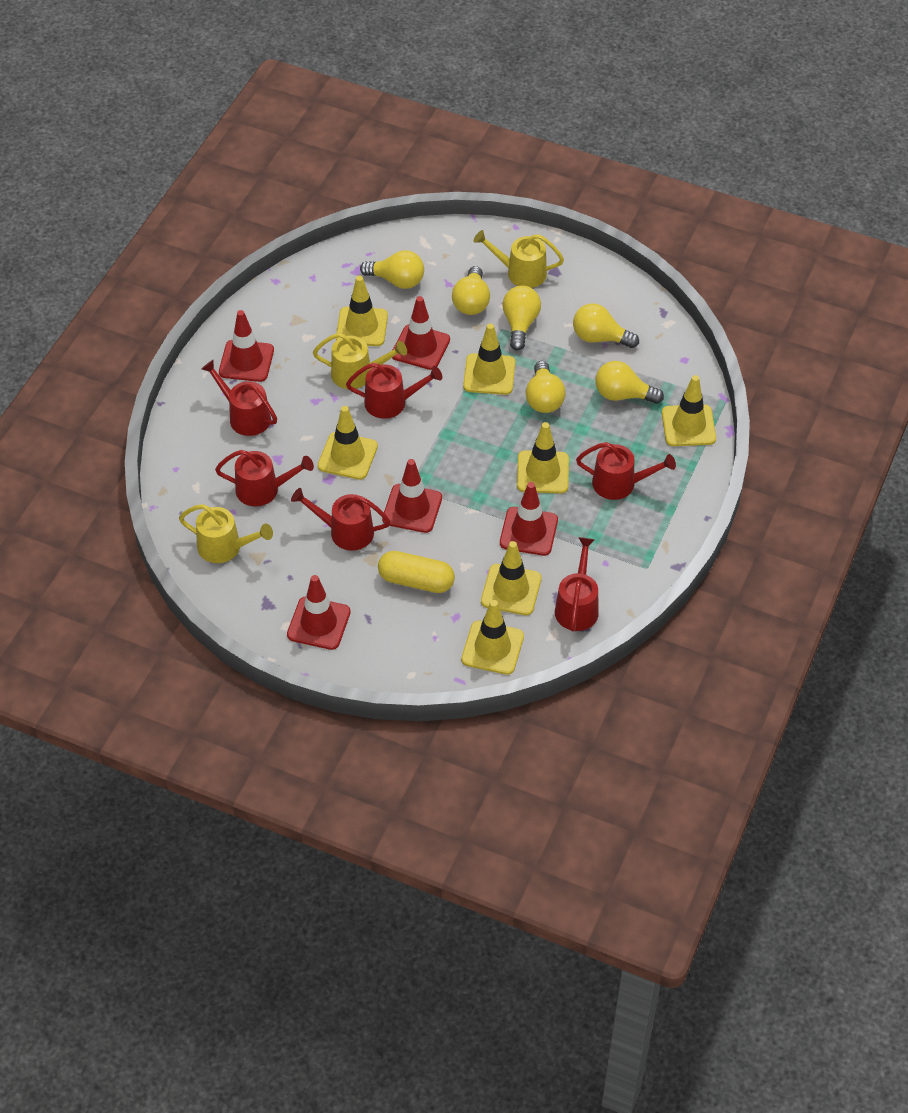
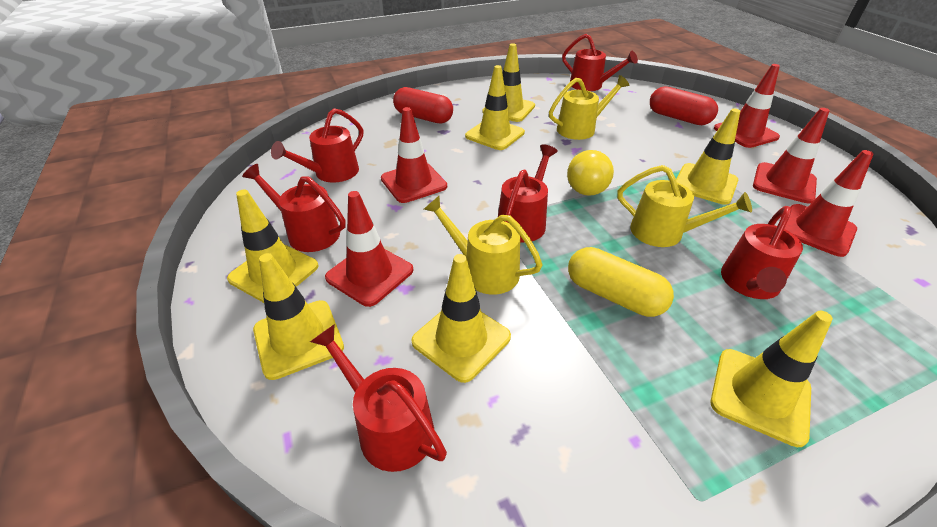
red capsule: none = 0 -> [393,87,453,124] [650,86,718,125] = 2
yellow light bulb: [360,250,424,289] [452,266,490,315] [502,285,541,351] [526,361,566,413] [573,303,639,348] [595,361,664,404] = 6 -> [567,150,614,196] = 1

